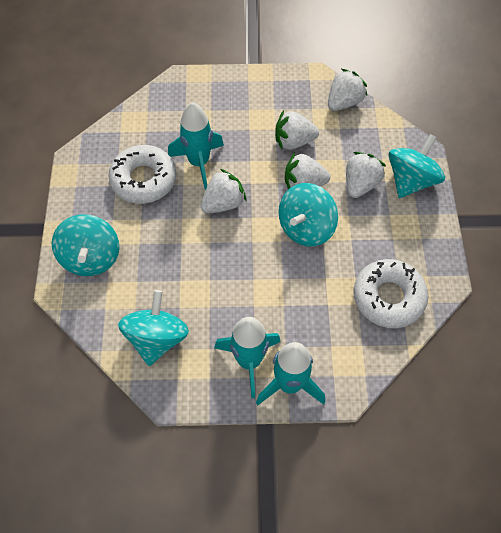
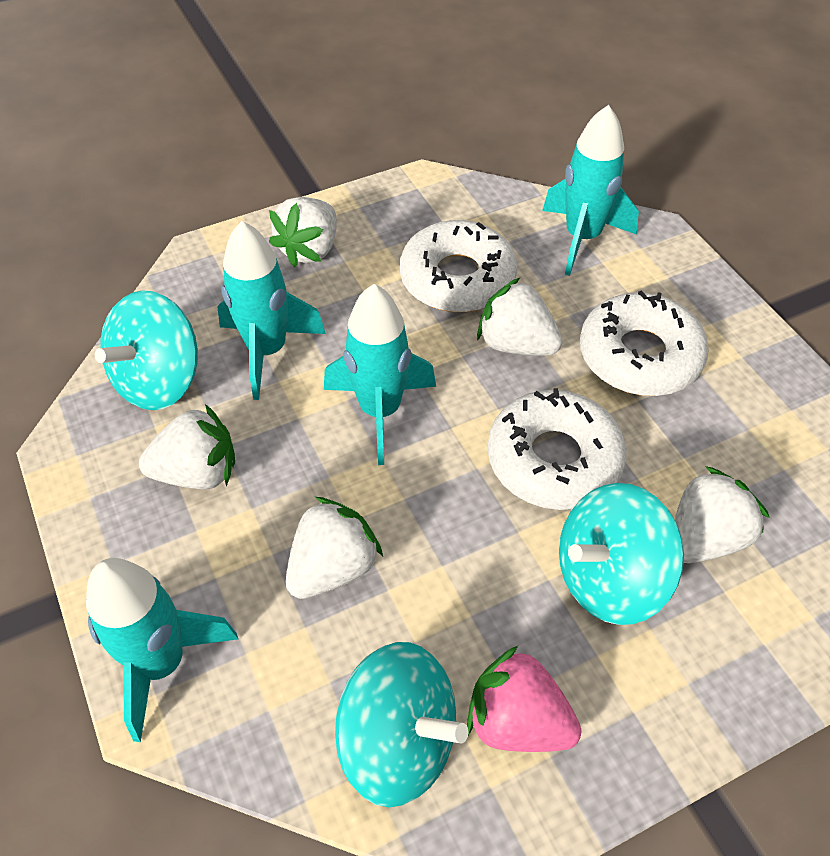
pink strawberry: none = 0 -> [467,646,582,752] = 1
turquoise rocket: [168,102,224,190] [214,317,281,398] [256,342,325,405] = 3 -> [86,558,238,742] [217,221,326,400] [324,284,436,465] [542,105,639,276] = 4
turquoise spinning top: [52,214,119,276] [118,290,189,366] [279,183,338,247] [388,134,445,198] = 4 -> [95,290,198,410] [335,642,468,807] [559,483,684,625] = 3
white donut: [108,145,176,204] [354,259,428,328] = 2 -> [400,220,518,312] [488,388,626,510] [580,290,709,396] = 3

